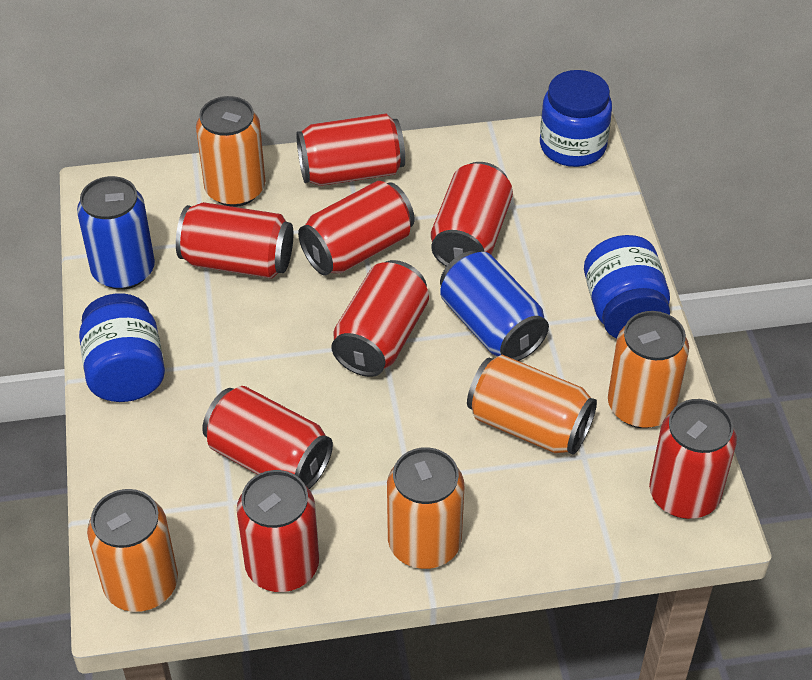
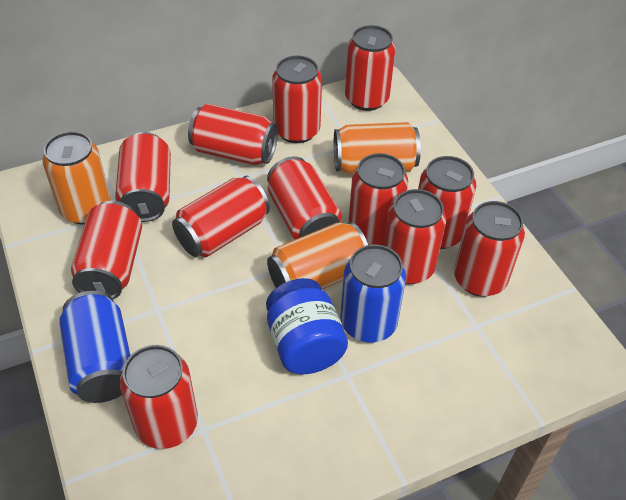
blue jar: [79,293,165,402] [540,70,612,167] [584,235,670,338] = 3 -> [266,278,348,374] = 1
orange can: [87,489,178,612] [196,96,265,207] [387,447,464,569] [467,355,597,455] [608,311,689,428] = 5 -> [42,131,111,225] [267,222,368,290] [334,122,421,175] = 3
red can: [176,202,293,279] [202,386,333,489] [236,470,319,592] [296,113,405,186] [298,181,415,276] [331,260,429,377] [431,162,513,266] [649,399,737,519] = 8 -> [71,201,142,299] [115,132,171,222] [120,345,198,449] [172,176,270,257] [188,104,278,165] [267,156,342,240] [272,56,322,143] [345,25,396,111] [349,153,408,245] [384,189,446,284] [418,156,476,249] [454,201,525,297] = 12

